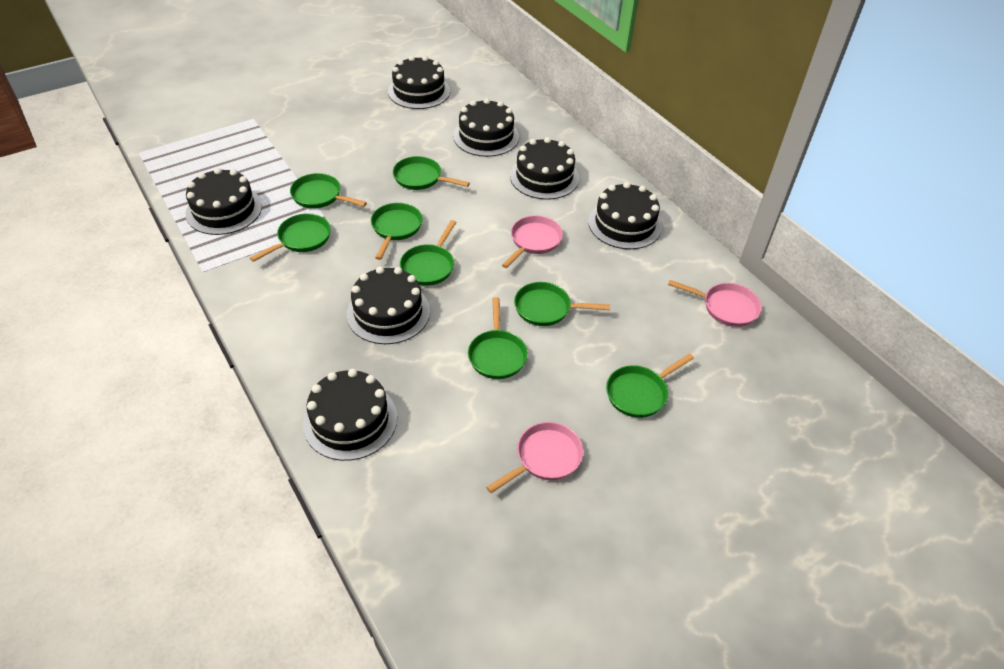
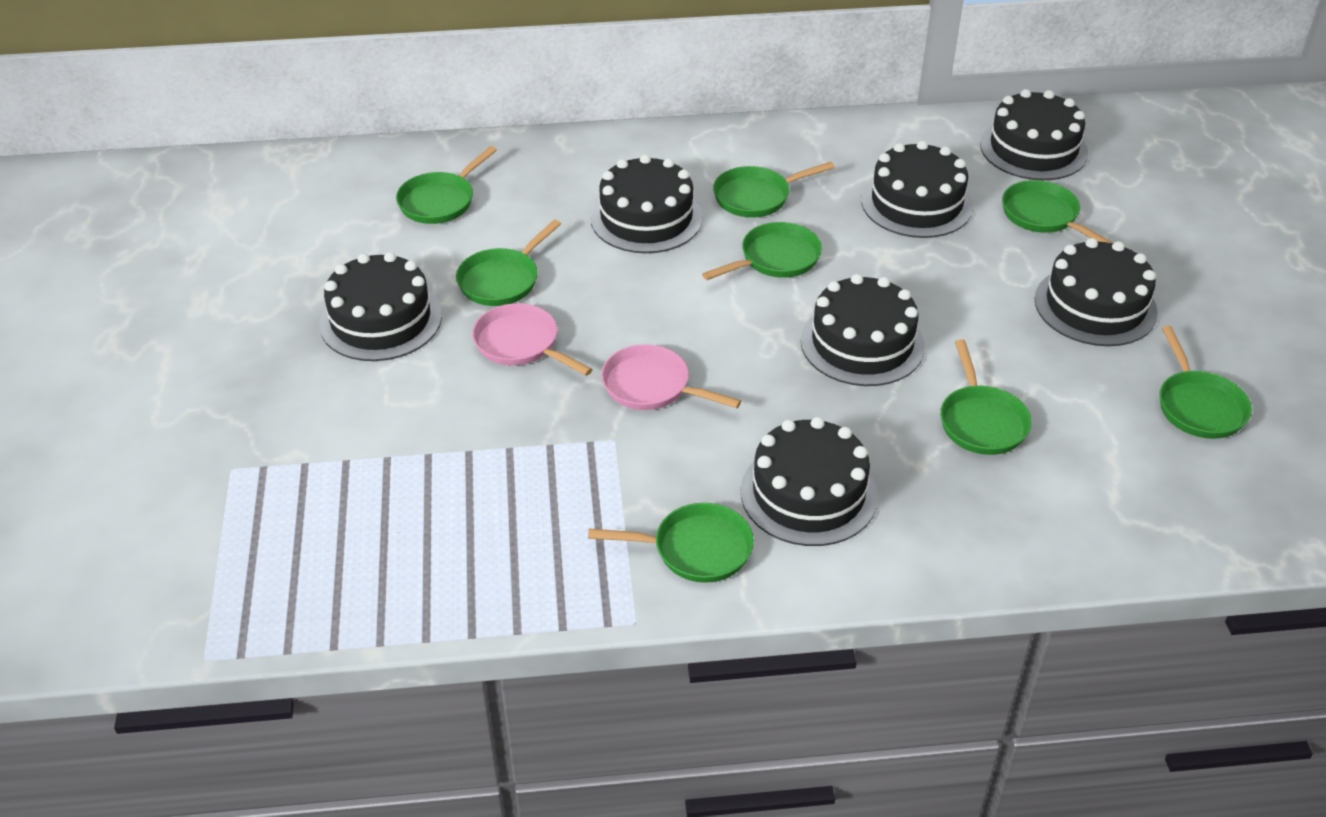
pink pan: [486,422,583,493] [502,216,563,268] [668,280,762,327] = 3 -> [472,303,593,376] [601,344,741,410] = 2

